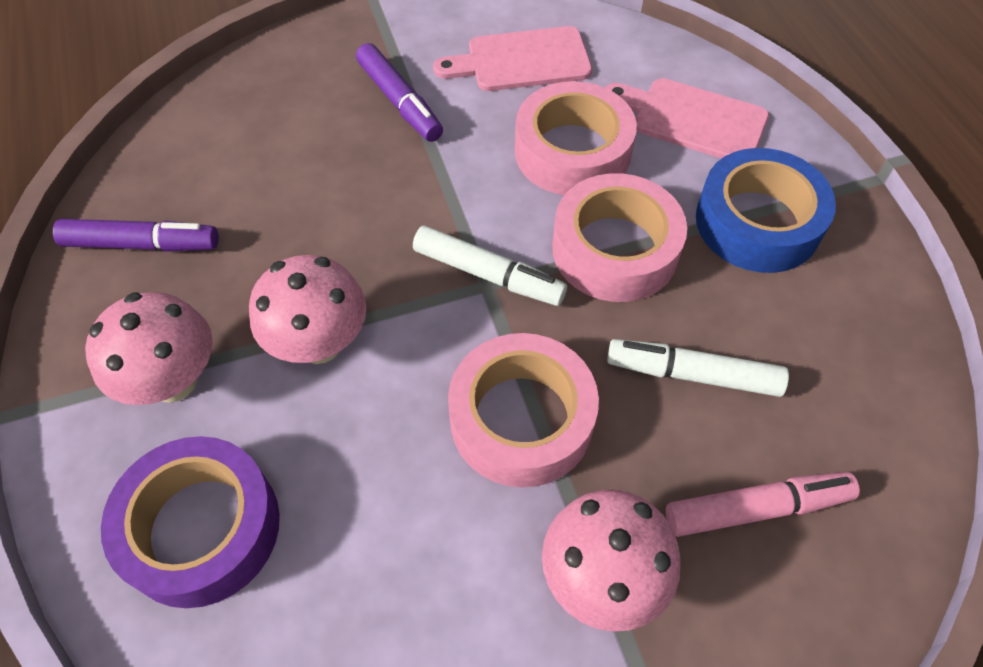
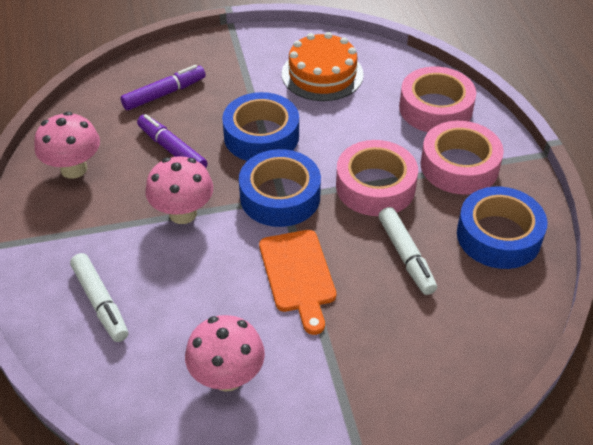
blue tape: [696,148,836,273] = 1 -> [222,92,299,161] [239,149,321,227] [457,187,547,269] = 3
orange cake: none = 0 -> [282,32,364,101] = 1
orange cutting board: none = 0 -> [259,230,336,335] = 1
pink cutting board: [433,26,592,91] [605,78,769,159] = 2 -> none = 0
pink marker: [666,472,860,537] = 1 -> none = 0
purple tape: [101,436,280,608] = 1 -> none = 0

